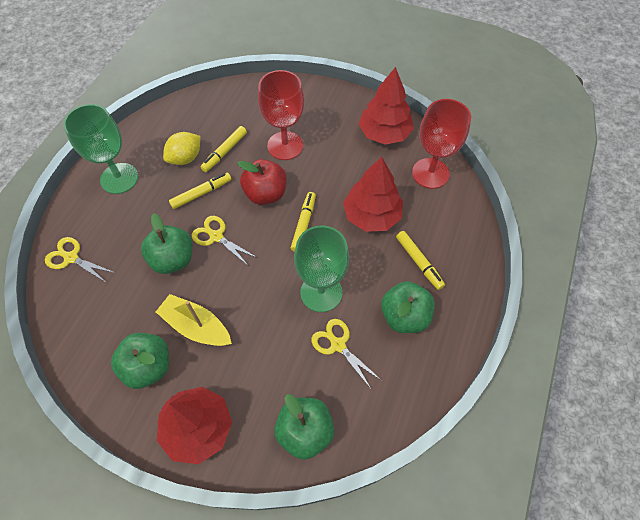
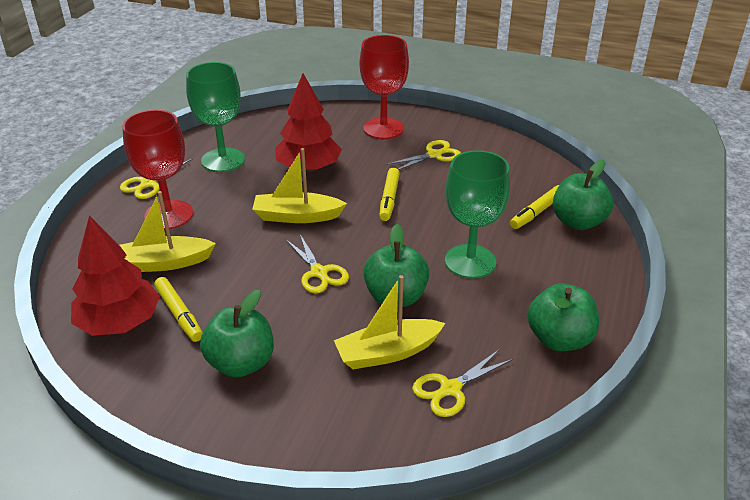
red apple: [237,159,287,205] = 1 -> none = 0
red tree: [157,387,232,464] [343,157,403,232] [359,67,414,145] = 3 -> [71,216,160,336] [275,74,342,172] = 2
yellow boat: [156,294,232,346] = 1 -> [119,191,216,272] [252,148,347,223] [334,275,445,369] = 3
yellow lemon: [163,132,200,165] = 1 -> none = 0
yellow marker: [169,173,232,209] [201,126,247,172] [291,192,316,252] [396,231,445,290] = 4 -> [154,277,203,342] [379,168,400,221] [510,185,559,229] = 3
yellow scissors: [45,237,115,283] [192,216,258,266] [311,319,381,390] = 3 -> [120,159,192,199] [286,234,349,293] [386,140,461,170] [412,349,513,417] = 4

